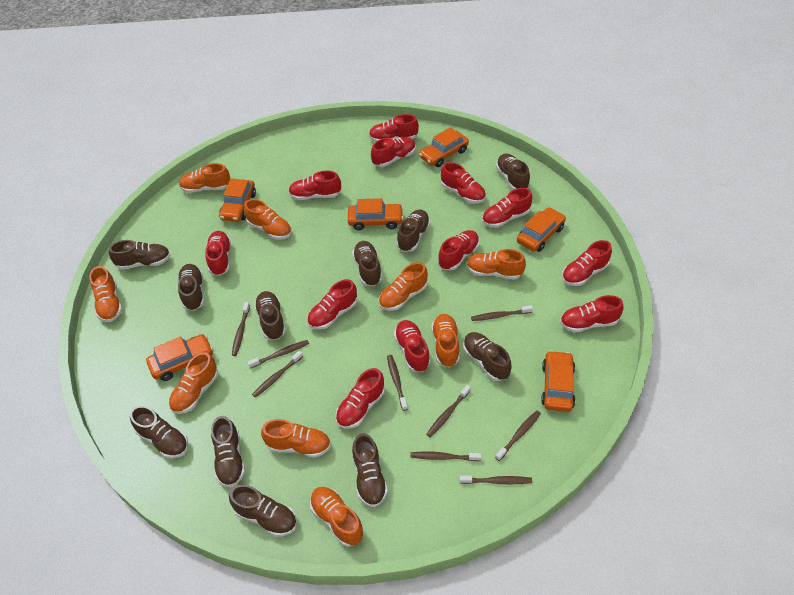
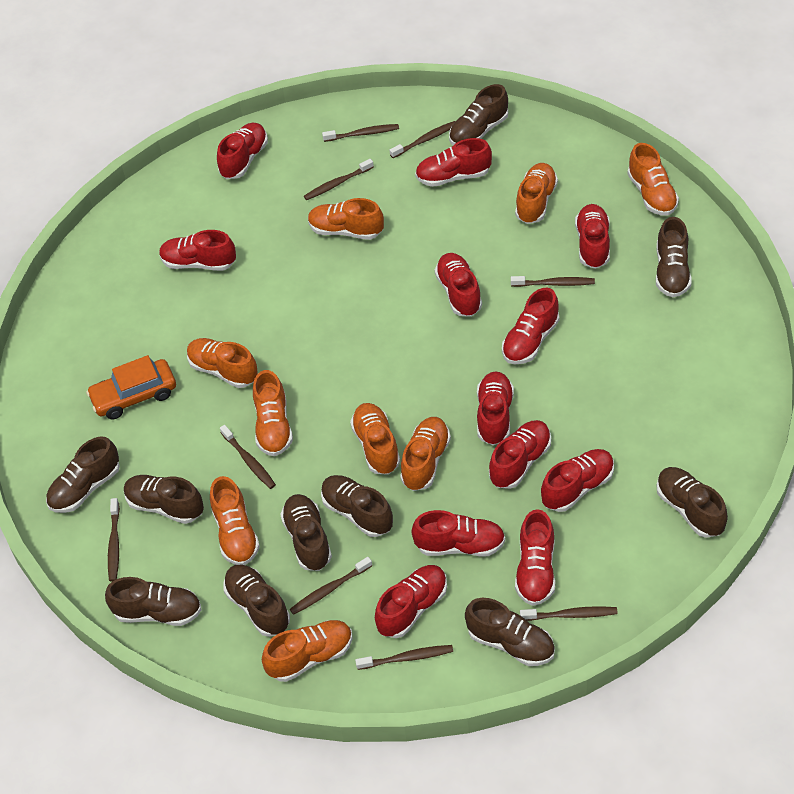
brown shoe: [109,240,171,270] [130,406,188,459] [178,264,204,311] [211,416,245,488] [229,485,297,537] [254,291,286,340] [352,241,382,286] [352,433,388,507] [397,209,430,252] [463,332,512,381] [496,153,530,190] = 11 -> [46,437,120,513] [105,577,202,626] [124,475,204,524] [223,565,290,637] [280,494,332,571] [321,475,393,537] [449,84,508,145] [465,598,555,666] [656,217,692,297] [657,467,728,538] = 10
orange car: [146,334,213,381] [219,178,256,222] [348,198,404,230] [419,127,469,167] [517,207,566,252] [541,350,575,412] = 6 -> [86,355,176,419] = 1

